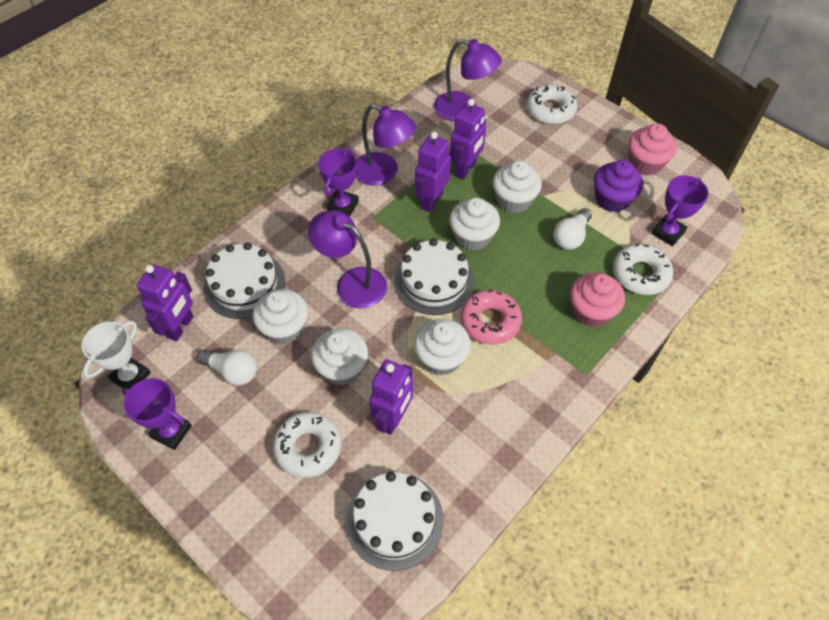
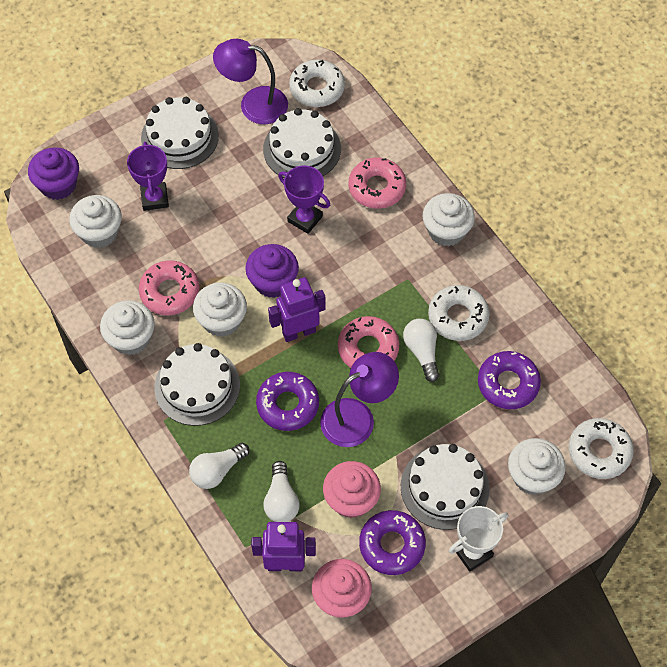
pink donut: [460,289,522,345] = 1 -> [139,261,199,315] [338,316,399,368] [349,158,406,209] = 3
purple cupcake: [594,160,643,212] = 1 -> [28,147,79,200] [245,244,299,298] = 2
purple donut: none = 0 -> [256,372,319,431] [359,510,426,575] [478,351,541,409] = 3
purple lamp: [308,210,387,309] [356,104,416,186] [434,39,501,121] = 3 -> [213,39,288,124] [320,352,399,447] = 2
purple robot: [137,264,193,341] [369,359,413,435] [415,132,451,212] [450,99,486,180] = 4 -> [251,522,316,571] [268,277,326,342] = 2
purple trophy: [122,378,192,450] [318,148,359,217] [651,175,709,246] = 3 -> [127,142,169,211] [278,166,330,234] = 2
white cake: [203,242,285,319] [346,471,444,571] [394,238,475,315] = 3 -> [141,97,219,169] [154,343,240,426] [263,108,341,178] [401,444,490,530] = 4
white light bulb: [197,350,257,386] [553,208,592,250] = 2 -> [189,443,250,489] [263,461,300,522] [403,319,440,382] = 3

